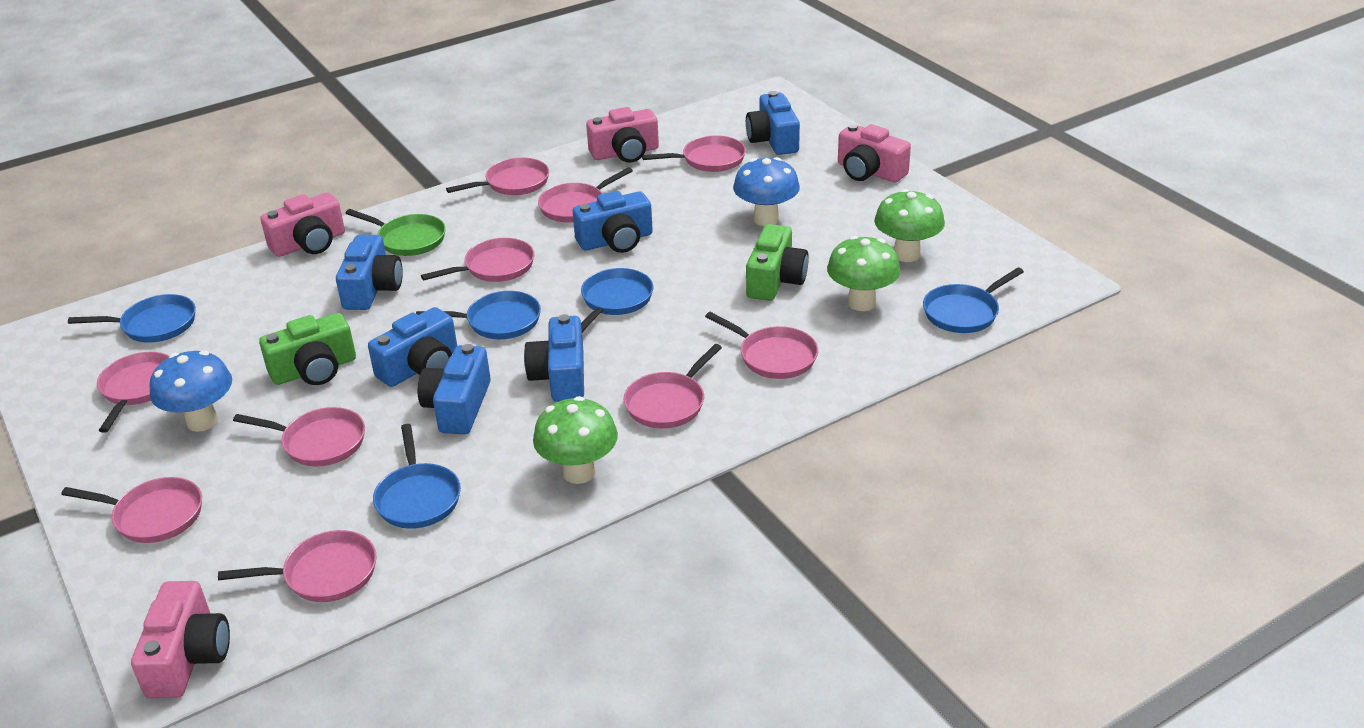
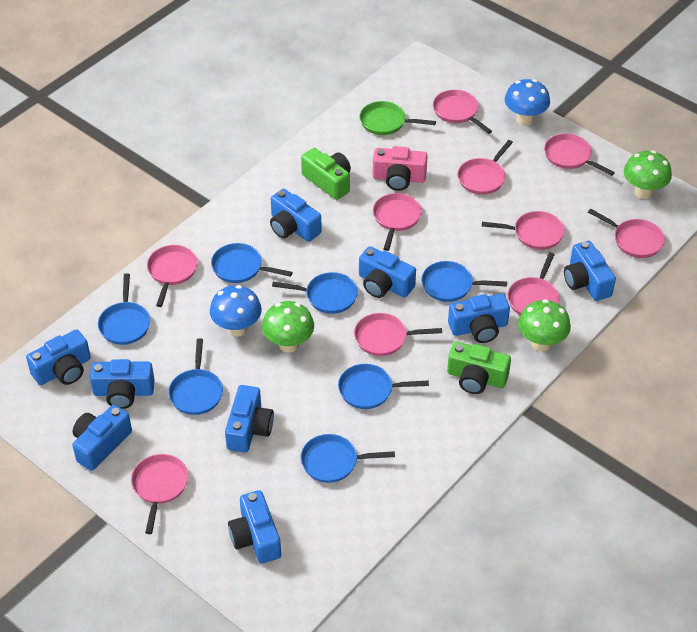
blue camera: [336,235,403,310] [368,307,457,387] [418,344,491,435] [524,314,584,402] [573,191,653,253] [746,91,800,155] = 6 -> [26,329,91,385] [72,405,132,471] [90,359,155,409] [225,385,274,453] [228,490,281,563] [270,189,322,242] [359,246,416,298] [448,294,510,343] [564,241,616,301] = 9
blue pan: [68,294,196,343] [373,424,461,529] [416,291,541,339] [581,268,653,332] [923,268,1024,333] = 5 -> [98,273,150,345] [168,338,223,415] [211,243,293,283] [272,272,358,314] [300,434,395,483] [338,364,429,409] [422,261,507,302] = 7
pink camera: [131,581,230,698] [260,193,345,257] [586,107,659,163] [838,124,911,183] = 4 -> [372,146,428,191] = 1

